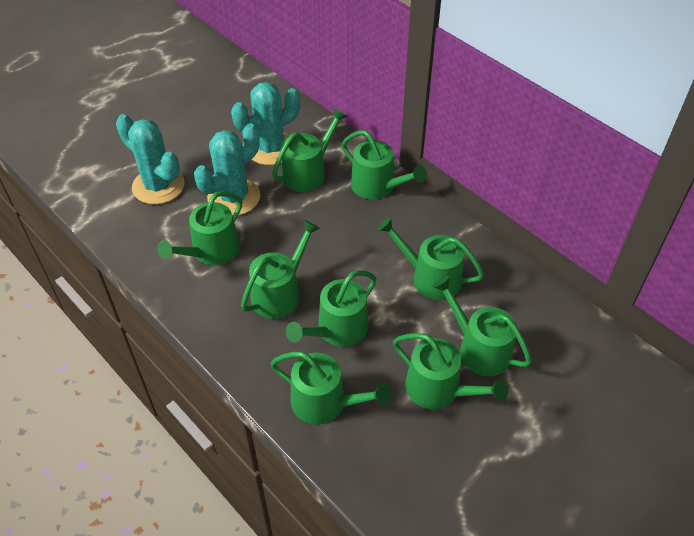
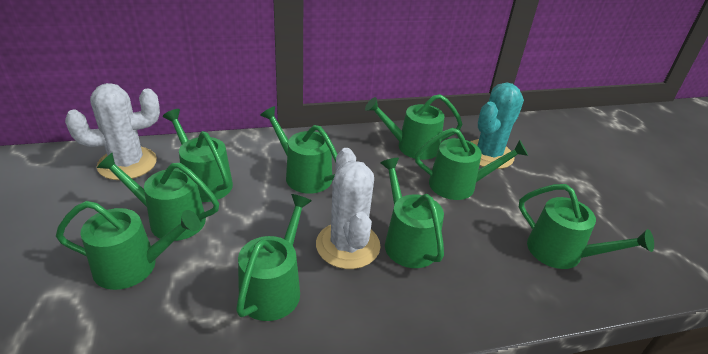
turquoise cactus: [116,114,184,204] [194,123,260,216] [231,82,300,165] = 3 -> [470,83,524,169] = 1
white cactus: none = 0 -> [65,83,160,180] [316,148,380,269] = 2

